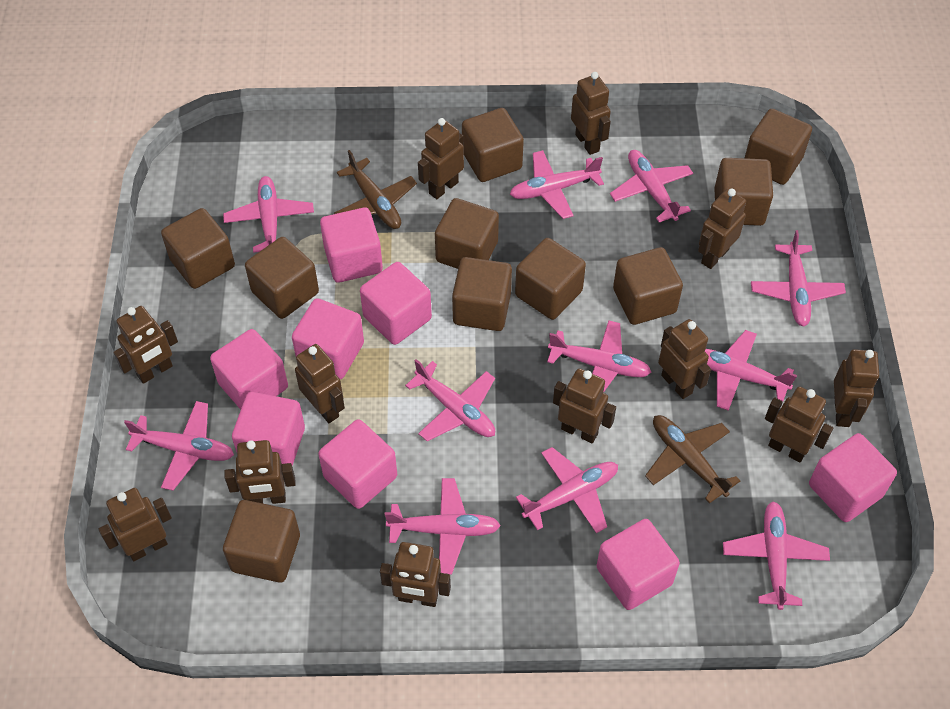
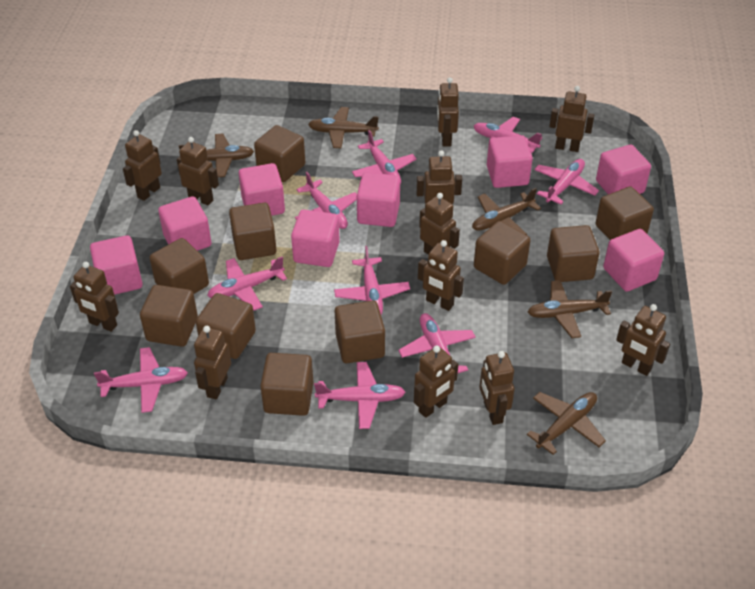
brown plane: [334,150,417,229] [645,415,740,504] = 2 -> [179,134,254,177] [308,107,379,148] [472,188,541,235] [527,392,606,455] [528,280,612,338] = 5
pink plane: [124,401,234,491] [223,176,314,253] [385,478,501,575] [405,359,495,441] [510,150,604,219] [516,447,618,533] [547,320,651,393] [610,150,693,222] [705,330,797,411] [723,501,830,610] [751,230,846,326] = 11 -> [94,347,188,413] [207,256,287,310] [295,172,357,229] [314,362,405,429] [334,246,410,315] [352,130,417,184] [398,313,476,373] [474,117,542,153] [534,159,599,205] = 9

